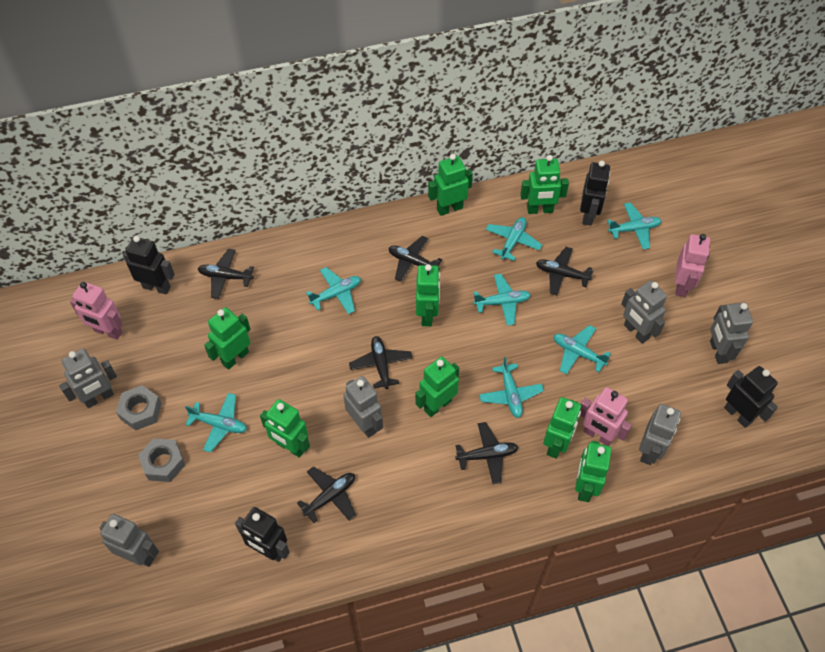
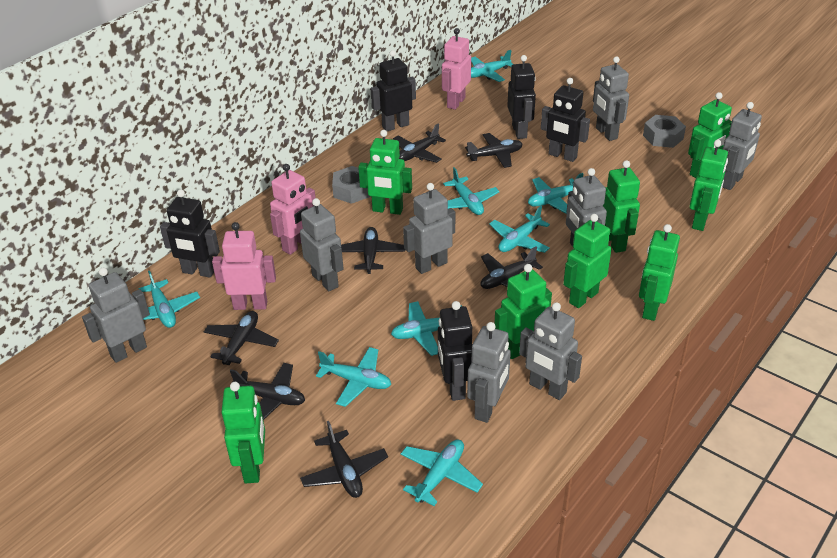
black plane: [198,249,254,299] [297,467,356,523] [349,336,413,389] [389,236,442,282] [455,422,518,484] [536,247,594,295] = 6 -> [204,311,279,365] [230,363,305,420] [300,421,388,498] [341,227,405,274] [393,124,446,163] [465,133,523,168] [480,247,543,289] = 7
black robot: [123,236,175,294] [235,507,290,562] [580,161,610,226] [724,366,778,428] = 4 -> [160,189,220,278] [370,50,416,131] [438,301,472,401] [507,55,536,139] [541,78,590,162] = 5
grey robot: [59,349,117,408] [100,514,159,567] [343,376,383,438] [621,280,667,344] [639,404,681,465] [710,303,753,364] = 6 -> [82,268,150,363] [300,198,344,291] [403,183,455,274] [467,322,511,423] [519,302,582,400] [566,168,607,247] [593,56,629,141] [723,102,762,190] = 8
turquoise plane: [185,393,247,453] [306,267,361,314] [473,274,531,326] [479,357,544,418] [486,217,542,261] [554,325,611,375] [607,202,661,250] = 7 -> [138,271,200,328] [316,347,391,407] [391,301,462,356] [401,439,483,506] [443,167,500,215] [471,50,513,82] [489,206,550,253] [528,173,583,214] = 8

